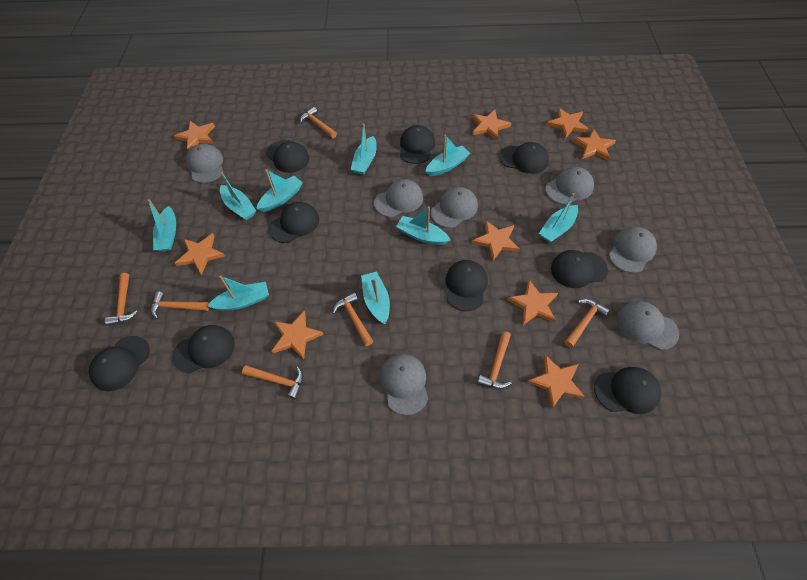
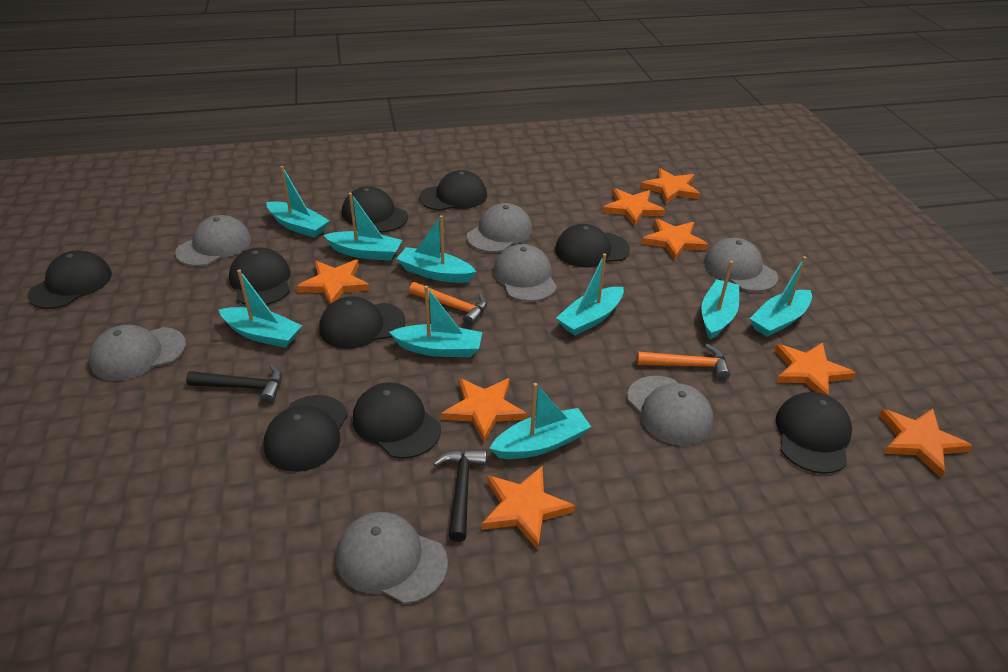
black hammer: none = 0 -> [186,364,282,404] [433,449,487,542] = 2
orange hammer: [105,273,138,326] [151,291,210,319] [242,365,303,399] [300,107,337,138] [332,292,373,346] [477,331,512,389] [565,299,610,348] = 7 -> [409,282,487,326] [637,344,730,380] = 2
orange star: [174,121,215,152] [175,233,225,275] [272,311,324,360] [472,110,511,140] [472,220,520,261] [507,280,558,325] [527,355,585,410] [546,108,589,139] [572,129,616,161] = 9 -> [296,260,370,304] [441,378,527,443] [482,465,575,550] [602,188,665,227] [640,168,700,204] [641,218,709,261] [775,342,856,396] [879,408,973,478] = 8

